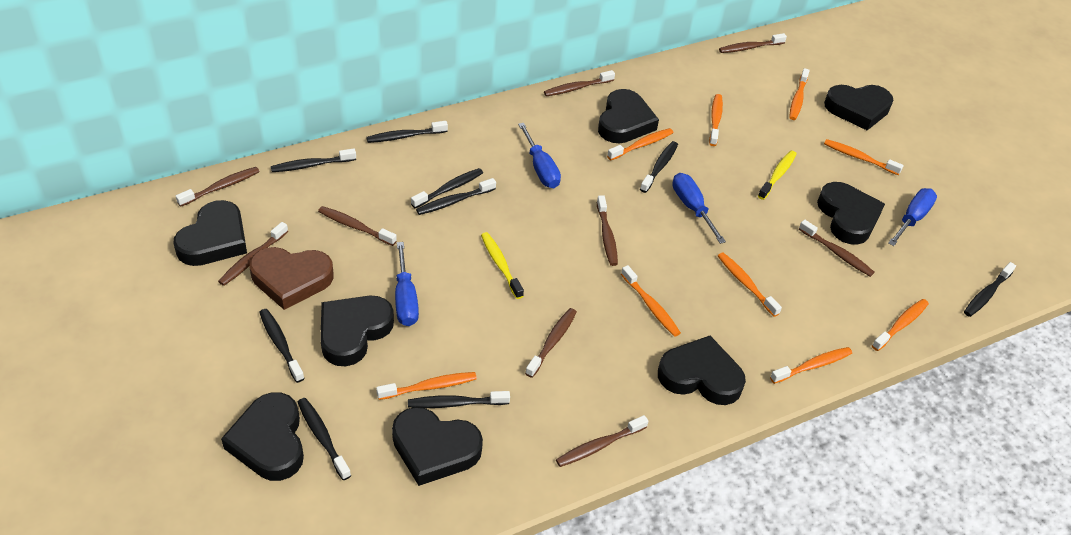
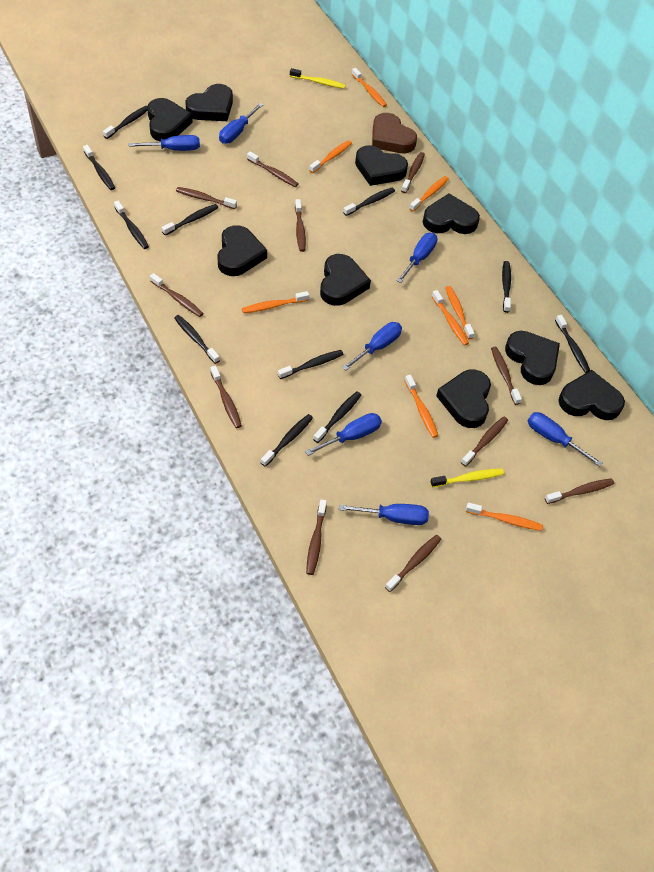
black heart: [174,200,247,266] [221,392,304,481] [320,296,394,366] [392,407,483,486] [598,89,659,143] [658,336,746,405] [817,182,885,245] [824,85,893,130] = 8 -> [147,98,193,142] [185,84,233,121] [217,225,267,276] [320,254,371,306] [355,145,408,186] [423,194,480,234] [436,369,491,428] [505,331,560,385] [558,370,625,420] = 9
black toothbrush: [259,309,305,383] [271,149,356,172] [298,398,351,480] [366,121,448,143] [408,391,510,408] [411,168,483,208] [416,178,496,215] [640,141,678,193] [964,262,1016,317] = 9 -> [83,145,115,190] [103,106,148,139] [114,201,149,249] [162,204,218,235] [174,315,220,364] [261,414,313,467] [278,350,344,379] [313,391,361,443] [343,187,395,216] [502,261,511,313] [555,315,590,373] = 11
blue screwdriver: [395,242,419,326] [518,123,561,188] [672,173,726,244] [888,188,937,246] = 4 -> [129,135,200,151] [219,103,263,144] [305,413,382,456] [339,504,429,525] [342,322,402,370] [397,233,437,283] [528,412,602,467] = 7
brown toothbrush: [176,167,260,207] [218,222,288,286] [318,206,397,246] [525,308,577,378] [544,70,615,96] [556,415,648,467] [597,195,618,266] [719,33,787,53] [799,220,874,277] = 9 -> [150,273,204,317] [176,187,237,209] [210,366,242,428] [247,151,298,187] [295,199,306,252] [306,499,327,575] [385,535,441,592] [401,152,425,193] [461,417,508,467] [491,347,522,405] [545,478,614,504] = 11
orange toothbrush: [376,372,477,400] [607,128,673,160] [621,265,681,337] [709,94,723,146] [718,253,782,317] [770,347,852,384] [789,68,810,120] [824,139,903,175] [872,299,929,351] = 9 -> [242,291,309,313] [309,140,352,173] [352,68,387,107] [404,375,438,438] [409,176,449,212] [431,290,469,345] [445,286,474,340] [466,502,543,531] = 8

